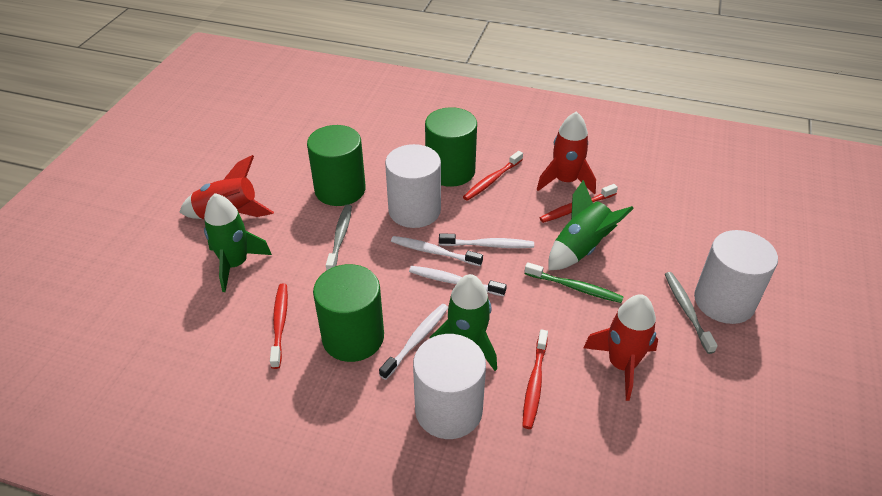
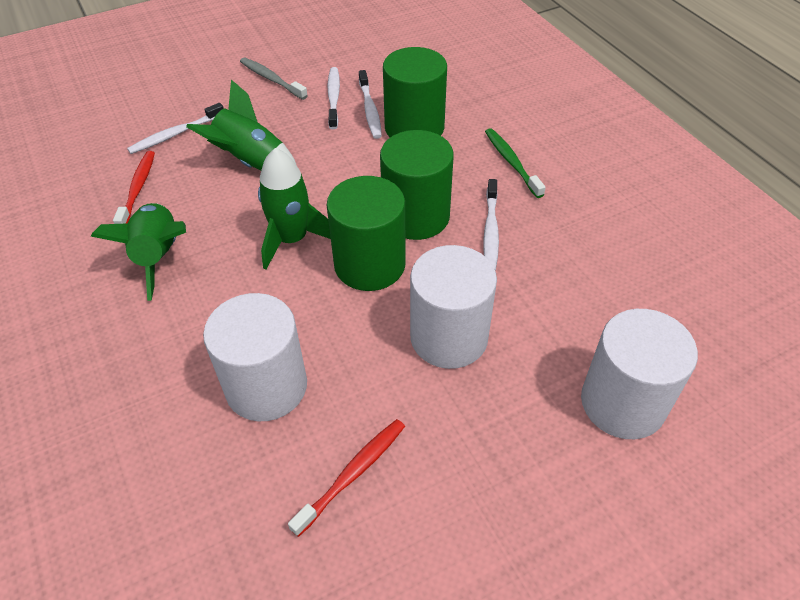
grey toothbrush: [326,204,352,271] [665,272,718,354] = 2 -> [240,57,308,100] = 1
red rocket: [179,155,274,219] [537,111,596,194] [583,294,658,401] = 3 -> none = 0
red toothbrush: [270,283,288,369] [463,151,523,201] [522,329,548,429] [540,184,618,223] = 4 -> [113,151,155,224] [288,419,405,537] = 2

